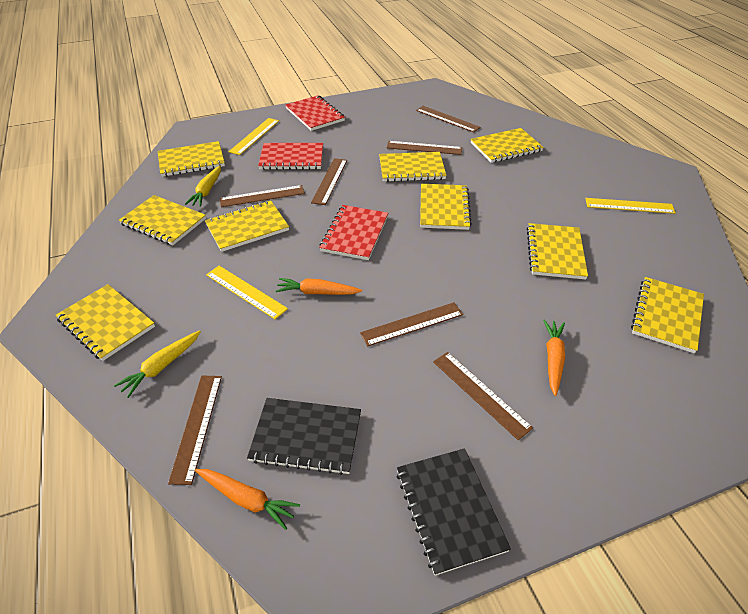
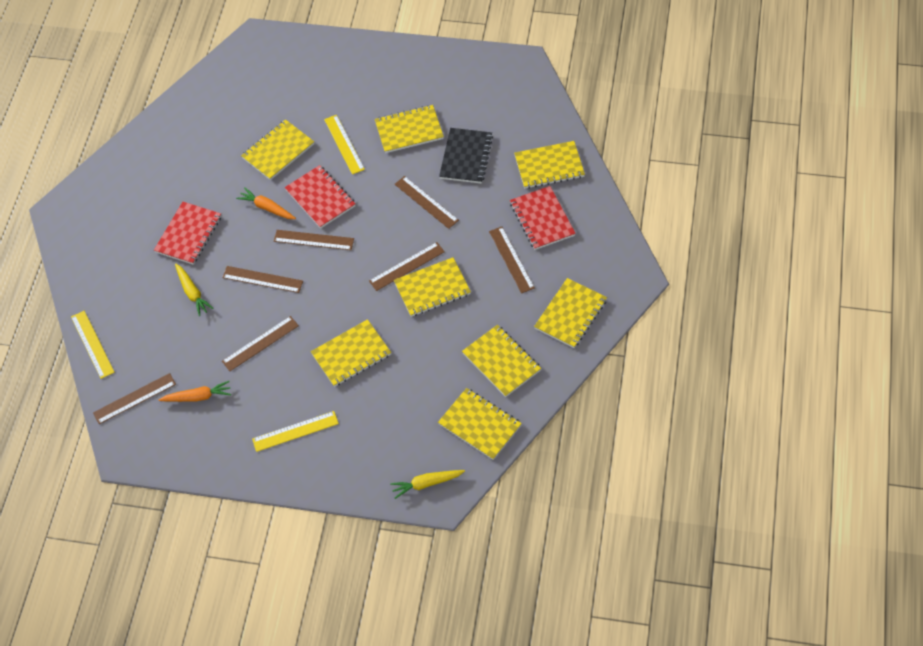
black notebook: [247,398,361,475] [397,448,511,576] = 2 -> [439,128,493,184] = 1
orange carrot: [195,469,300,530] [276,278,362,295] [543,319,565,396] = 3 -> [159,381,231,402] [236,187,296,219] = 2
yellow notebook: [56,284,155,361] [119,195,206,245] [158,141,225,177] [205,201,289,252] [379,152,447,182] [420,184,472,230] [471,128,544,163] [527,223,588,280] [631,277,704,353] = 9 -> [241,119,314,180] [311,319,391,387] [375,105,444,153] [394,257,471,317] [438,388,522,460] [462,325,541,397] [514,141,585,189] [534,278,607,348] = 8

